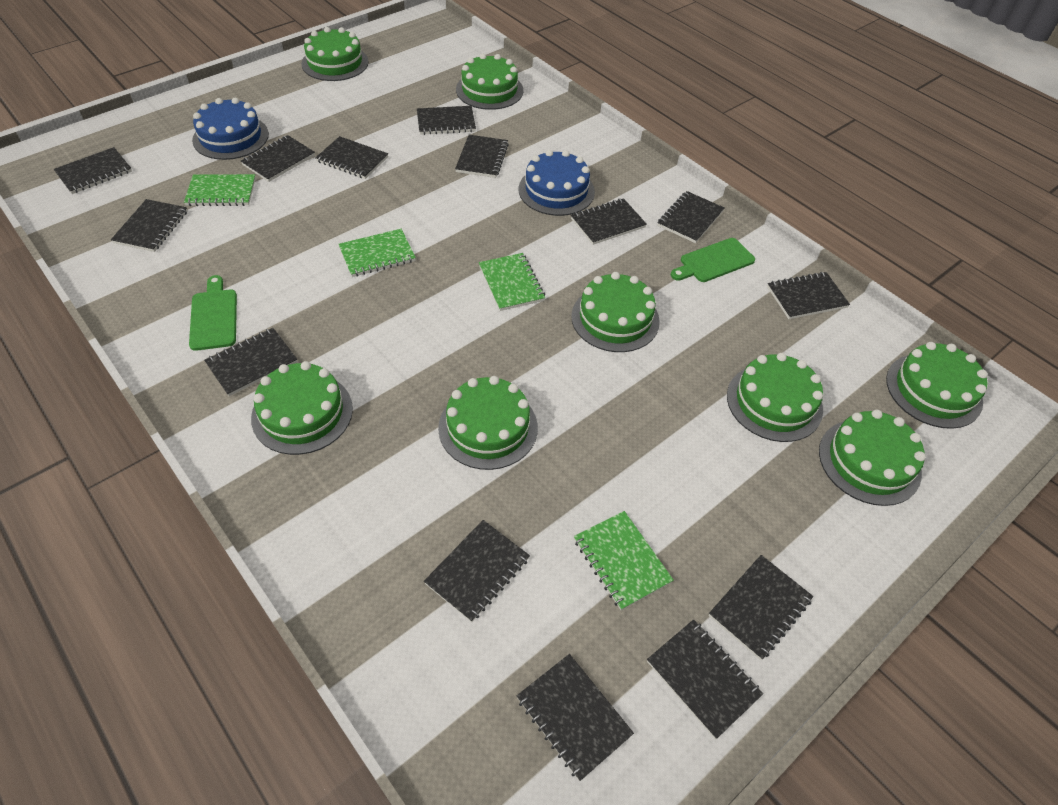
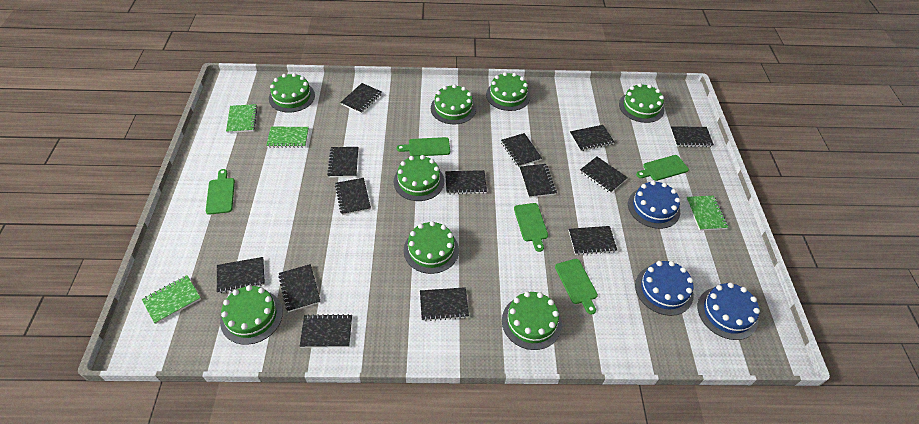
blue cake: [192,98,269,160] [519,150,595,216] = 2 -> [628,181,680,229] [635,261,694,316] [697,283,760,340] = 3
green cutting board: [189,275,237,351] [671,238,755,282] = 2 -> [206,169,235,215] [397,137,450,156] [514,203,548,252] [555,259,598,315] [636,155,689,181] = 5

